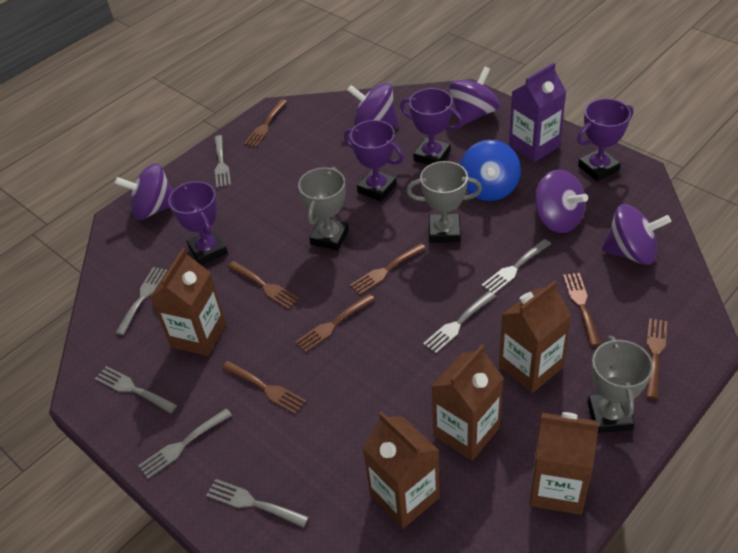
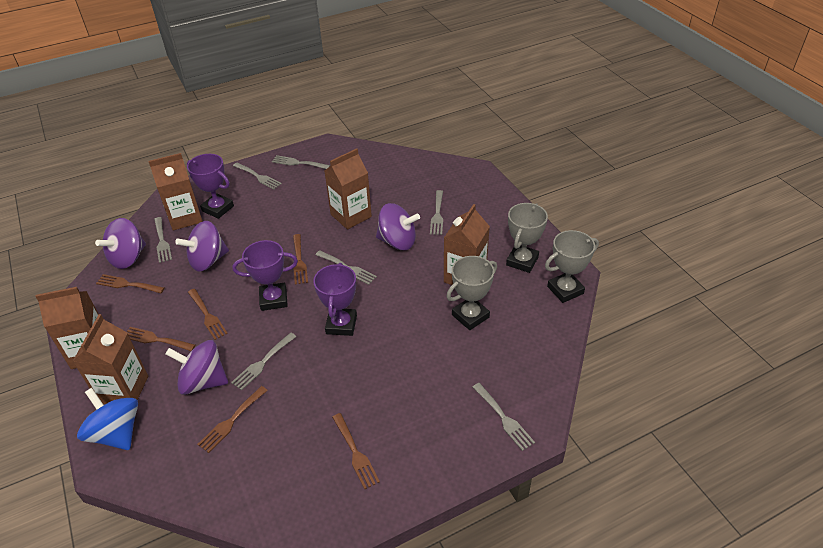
brown fork: [222,361,306,414] [228,261,299,309] [244,99,288,147] [295,294,375,353] [350,243,426,295] [563,273,601,346] [646,318,667,399] = 7 -> [96,274,165,293] [127,327,196,351] [188,289,228,340] [197,386,268,453] [293,234,308,285] [332,413,380,489] = 6
purple carton: [509,63,566,162] = 1 -> none = 0
purple spinning top: [115,163,173,220] [347,83,399,127] [449,66,500,126] [535,170,588,233] [602,204,671,265] = 5 -> [95,218,146,269] [166,340,228,395] [175,221,229,272] [376,203,420,250] = 4
purple trophy: [168,181,228,265] [344,120,404,202] [400,88,463,165] [577,98,633,182] = 4 -> [187,154,234,219] [233,240,298,311] [313,263,357,336] = 3

